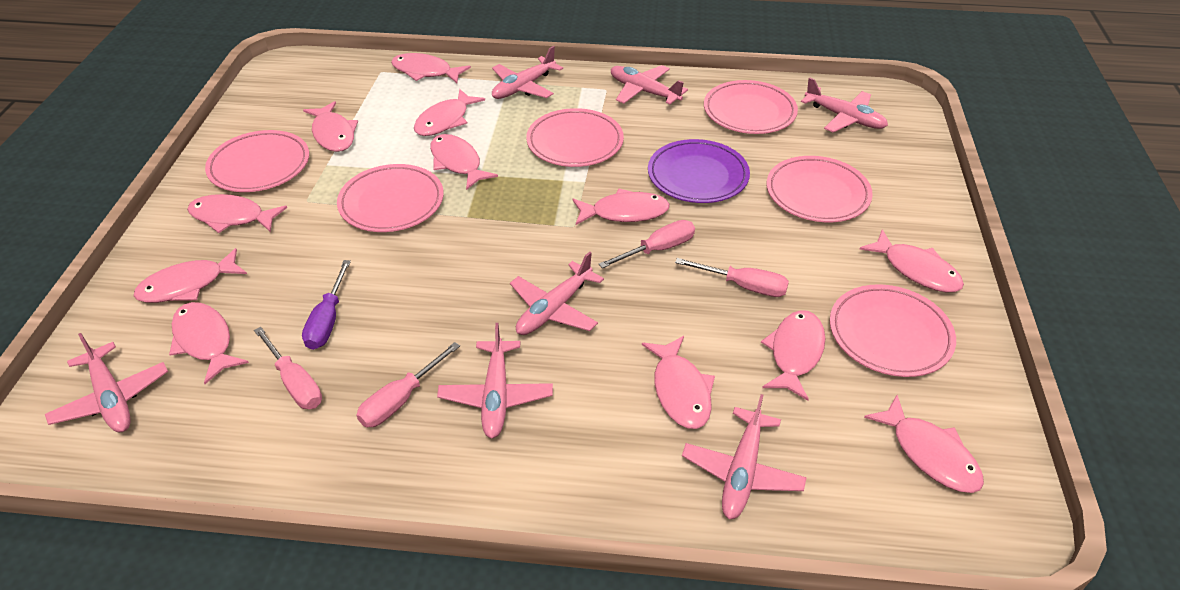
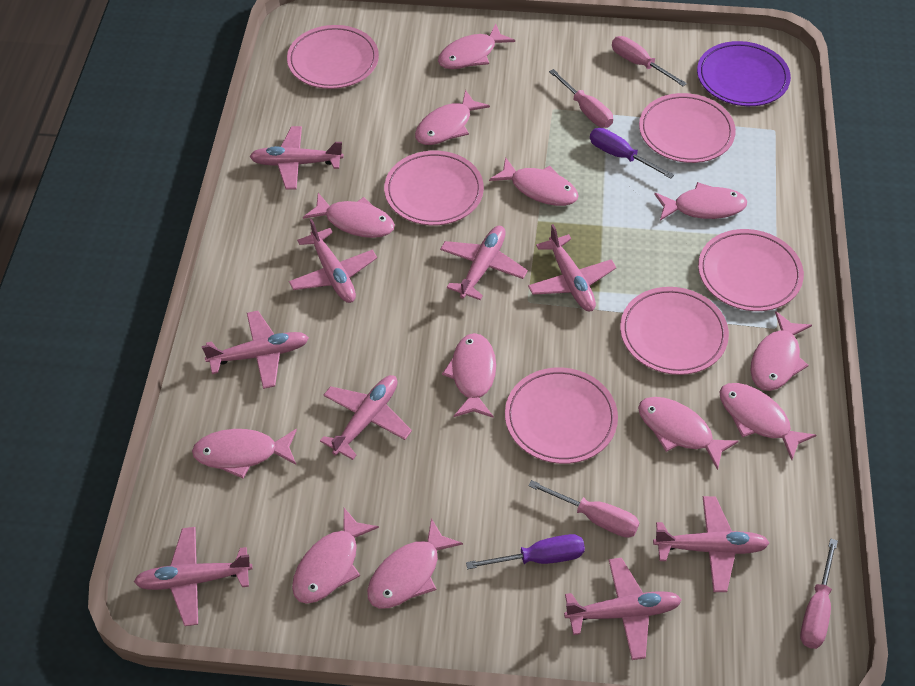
pink plane: [45,333,168,433] [437,323,553,439] [492,46,563,99] [510,251,604,335] [611,65,688,104] [682,394,807,519] [801,77,888,132] = 7 -> [134,527,253,626] [202,311,309,389] [249,126,344,190] [289,219,377,303] [320,375,412,460] [440,226,528,300] [528,224,616,311] [564,558,682,660] [653,496,769,592] = 9
purple screwdriver: [302,260,351,350] = 1 -> [466,534,585,569] [590,128,674,179] = 2

